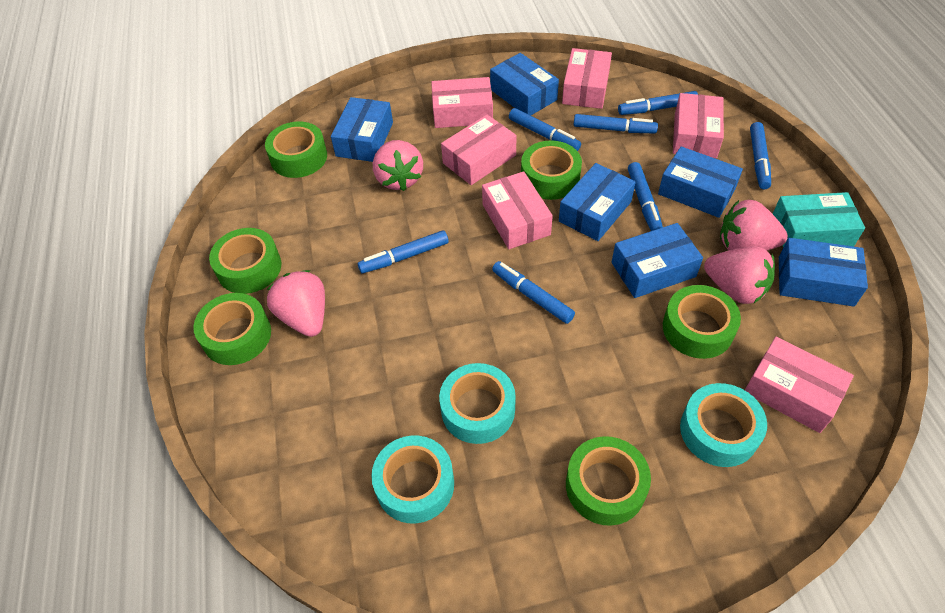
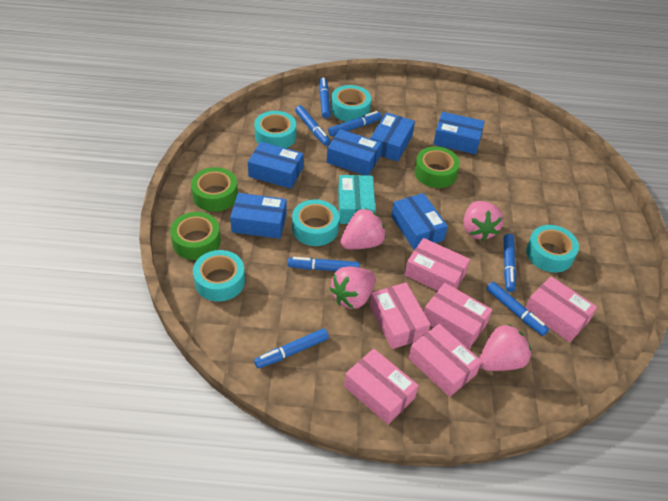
green tape: [193,293,271,365] [209,228,281,294] [265,121,327,178] [521,140,582,200] [566,436,651,526] [663,285,741,359] = 6 -> [170,212,221,260] [191,167,238,212] [414,146,460,188] = 3
turquoise tape: [371,436,454,523] [439,363,516,444] [680,383,767,467] = 3 -> [193,250,245,302] [254,111,296,148] [292,200,339,246] [331,85,371,122] [526,225,579,273] = 5

